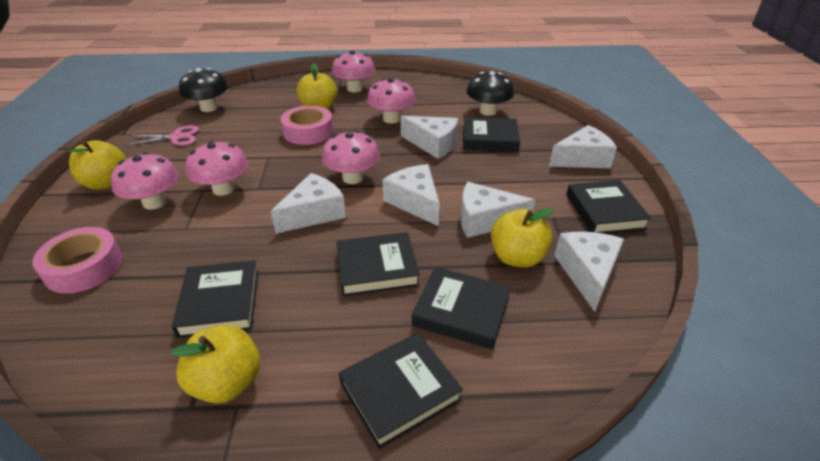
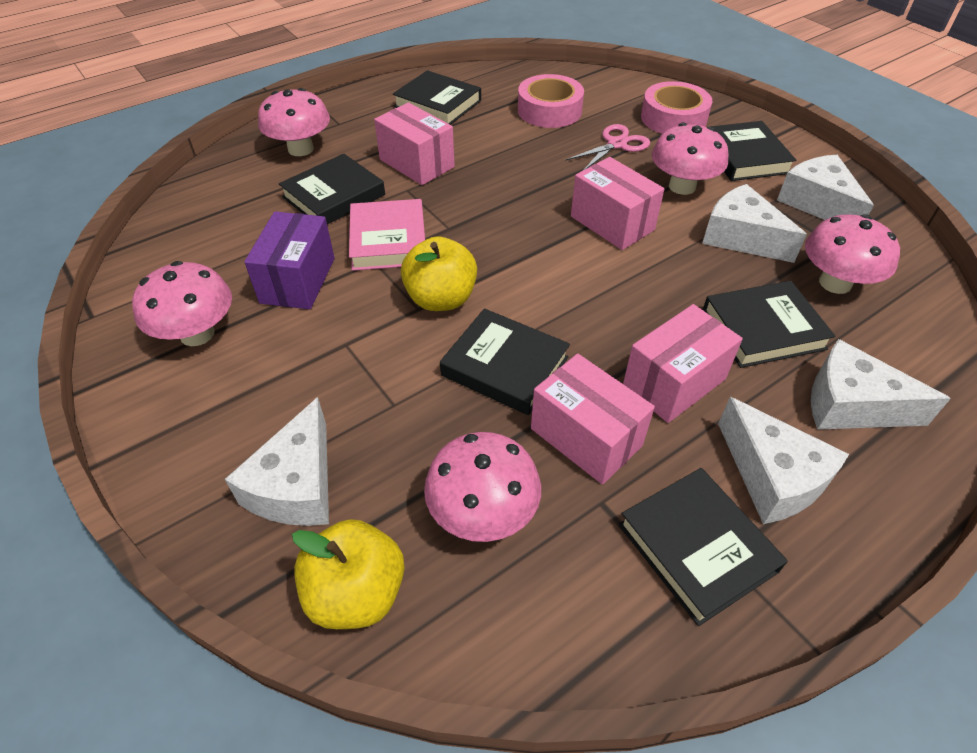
black mushroom: [179,68,228,112] [467,71,514,116] = 2 -> none = 0
pink book: none = 0 -> [349,199,425,271] = 1
pink box: none = 0 -> [374,102,455,185] [531,354,655,484] [571,157,664,250] [623,304,743,423] = 4
purple box: none = 0 -> [244,211,335,309] = 1
white cheese: [271,173,346,233] [383,164,440,226] [401,116,458,159] [461,182,535,238] [549,125,617,168] [555,232,624,312] = 6 -> [225,397,329,526] [702,184,807,263] [718,397,849,524] [777,155,874,220] [811,339,951,430] = 5
yellow apple: [67,140,126,190] [170,325,260,404] [296,63,337,109] [491,208,554,267] = 4 -> [292,519,405,629] [401,236,477,311] = 2

